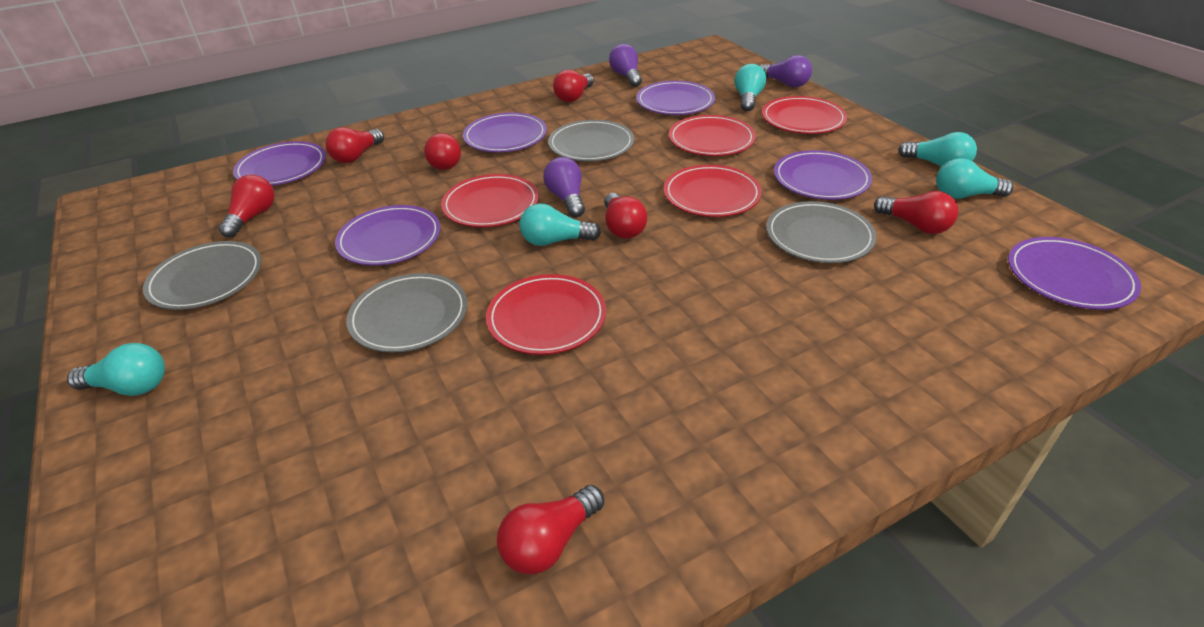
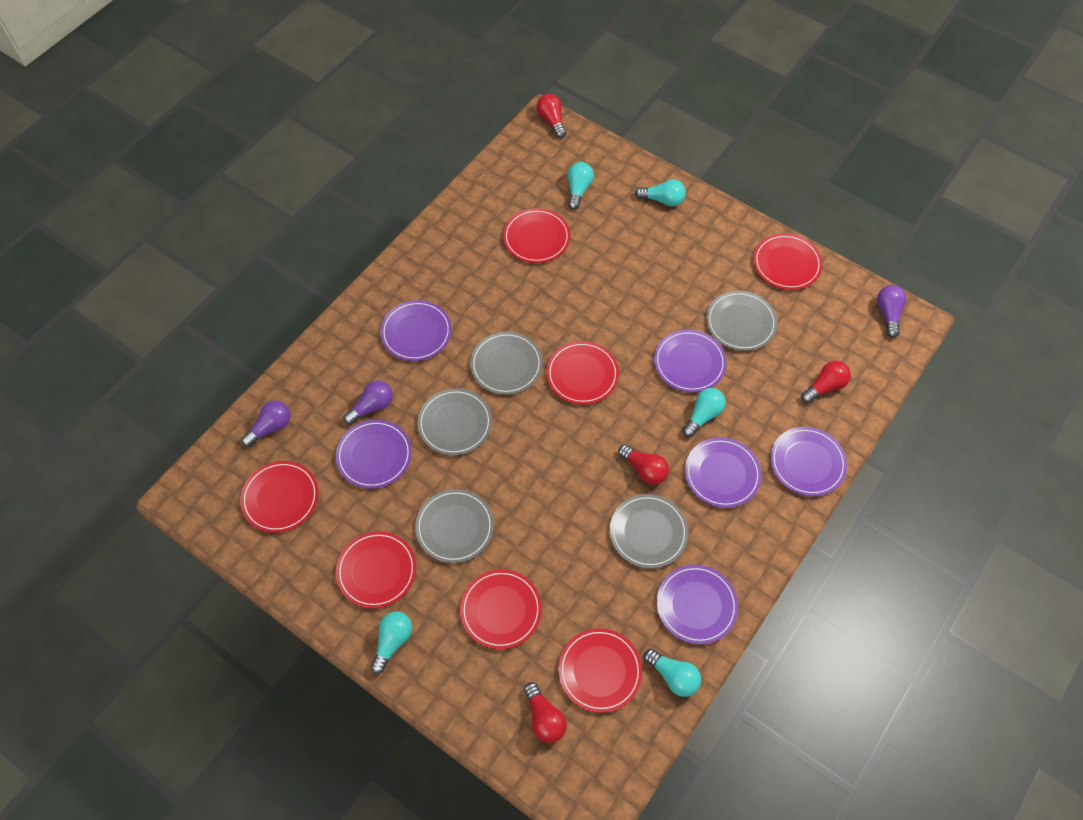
grey plate: [143,241,262,310] [346,273,467,353] [548,120,634,161] [766,201,876,263] = 4 -> [415,489,494,563] [417,389,492,455] [470,332,543,395] [610,494,689,568] [706,291,778,351] = 5
red light bulb: [219,175,275,238] [326,127,384,163] [424,133,461,170] [497,485,604,575] [553,70,594,102] [604,193,647,239] [874,191,958,234] = 7 -> [524,682,567,743] [536,94,566,138] [618,444,669,485] [801,361,851,403] = 4
red plate: [441,174,539,227] [486,274,606,355] [664,165,762,217] [669,115,756,156] [762,96,847,134] = 5 -> [240,461,319,533] [336,531,416,608] [460,569,542,649] [503,208,571,263] [546,341,619,405] [558,628,642,713] [753,233,823,290] = 7

